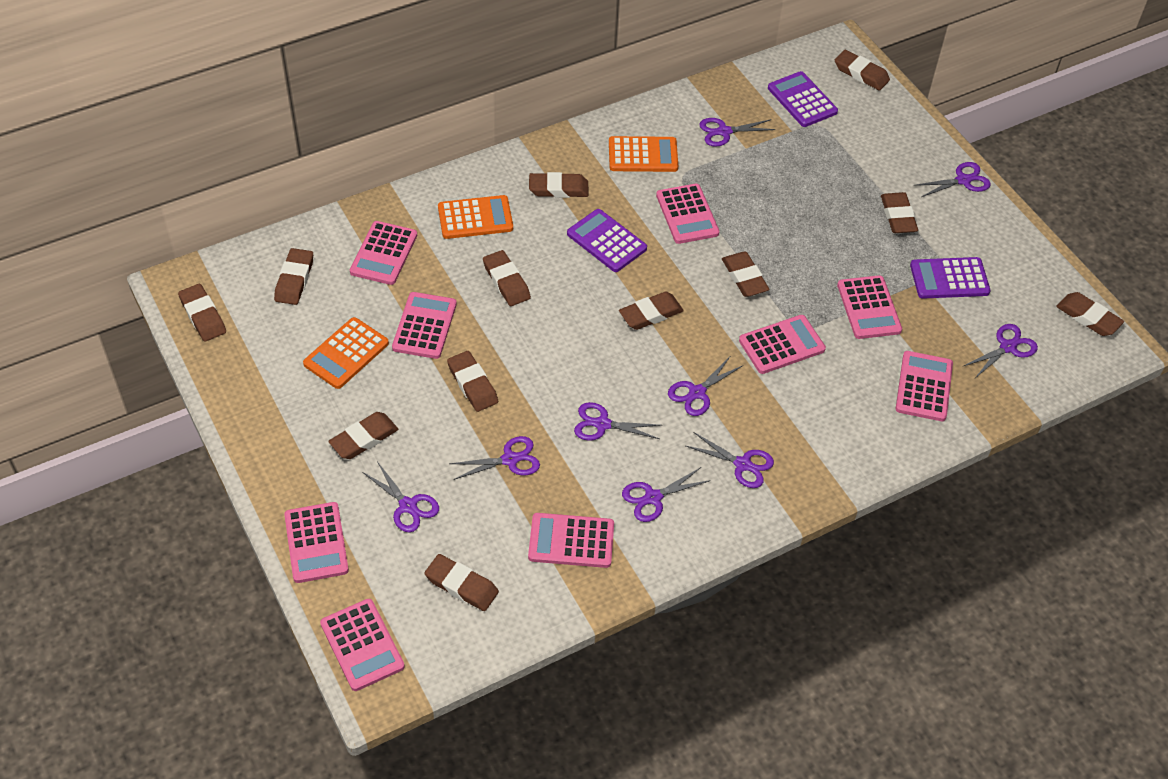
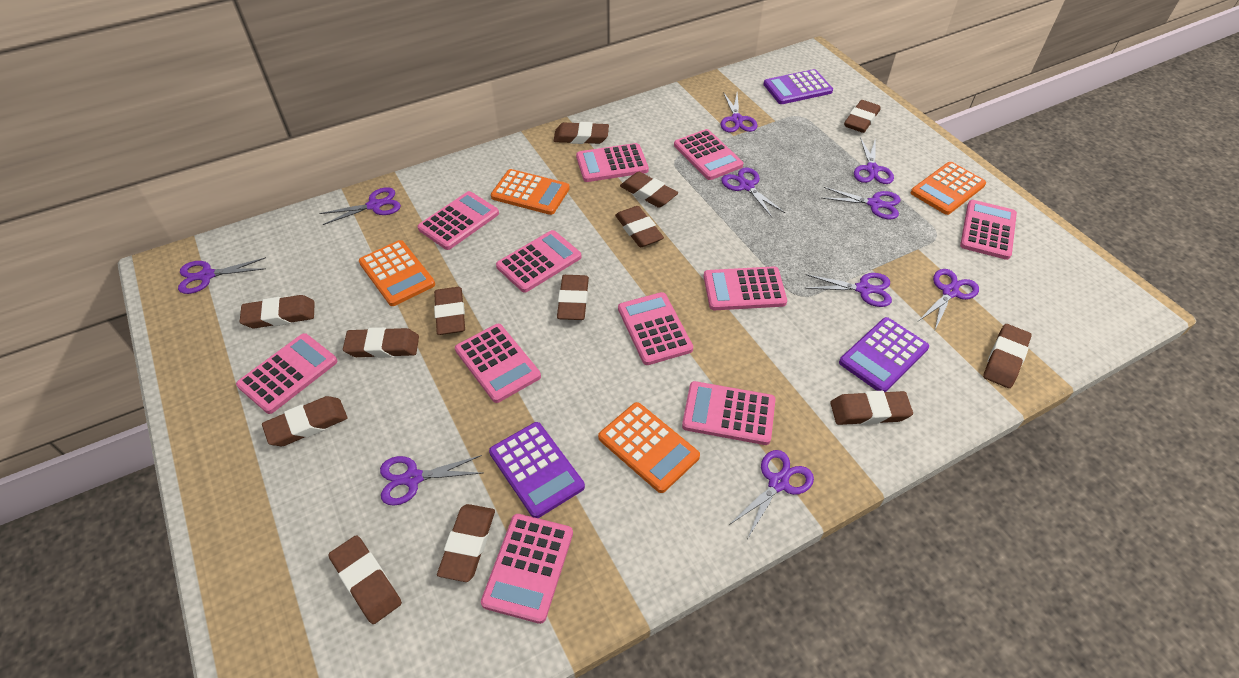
brown eraser: [178,284,226,341] [274,248,313,305] [328,412,398,459] [424,554,499,611] [447,351,498,412] [483,250,531,306] [529,172,589,198] [619,292,684,330] [722,251,769,297] [835,50,890,91] [881,192,918,233] [1056,292,1124,336] = 12 -> [240,295,315,328] [262,396,347,446] [328,535,402,624] [343,327,419,358] [434,287,465,335] [437,504,495,582] [554,122,609,144] [557,275,589,320] [615,206,664,247] [620,172,678,208] [830,391,913,425] [844,100,881,133] [983,324,1032,388] = 13
orange calculator: [303,317,389,389] [438,195,513,239] [609,136,678,172] = 3 -> [359,240,435,306] [491,169,570,215] [598,402,700,493] [911,162,986,215] = 4
pink calculator: [284,502,349,583] [320,599,405,691] [350,221,417,285] [392,292,457,359] [528,513,614,568] [656,184,719,244] [739,315,826,374] [837,275,902,339] [896,351,953,421] = 9 -> [236,333,337,414] [417,191,499,250] [455,324,541,403] [481,514,573,624] [496,230,581,293] [576,143,649,182] [618,292,693,365] [674,129,743,180] [682,381,776,445] [704,266,787,310] [960,200,1017,260] = 11
purple scissors: [362,463,439,532] [449,436,540,480] [574,402,661,441] [622,467,711,522] [668,357,744,416] [686,432,774,488] [699,118,776,147] [914,162,991,197] [962,324,1038,378] = 9 -> [178,257,266,294] [319,187,401,225] [380,455,482,506] [721,92,758,132] [721,168,785,217] [729,450,814,538] [805,273,892,307] [822,187,900,219] [854,137,894,184] [918,269,979,330] = 10

